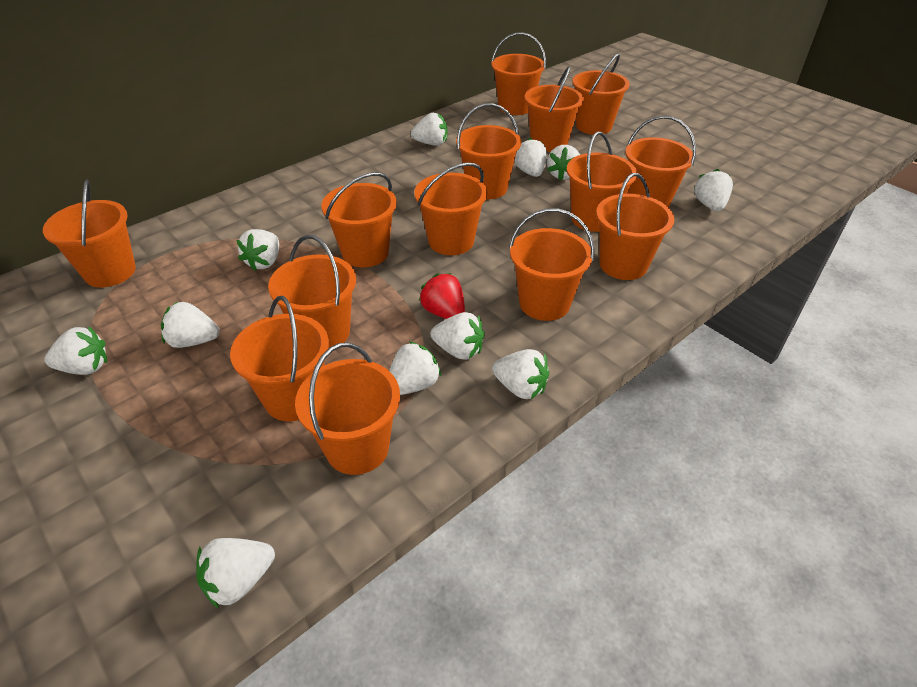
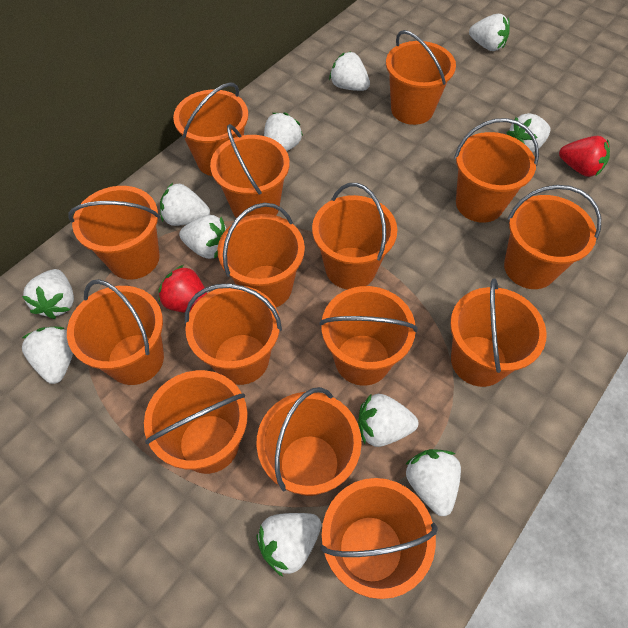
orange bucket: [43,180,136,288] [230,296,329,421] [268,235,356,347] [295,343,400,475] [321,172,397,267] [414,162,487,255] [456,103,521,199] [491,32,546,115] [509,208,595,321] [525,66,584,152] [567,132,637,232] [572,53,630,135] [596,173,675,280] [625,116,696,208] = 14 -> [67,279,164,385] [68,186,160,280] [144,370,248,474] [173,83,248,176] [185,284,282,385] [210,124,289,218] [218,203,305,307] [257,387,362,496] [312,183,397,290] [319,286,418,386] [320,478,438,599] [386,30,456,125] [450,279,547,387] [454,118,539,223] [504,185,601,289] = 15
red strawberry: [419,273,465,319] = 1 -> [158,265,207,313] [559,136,610,177] = 2

